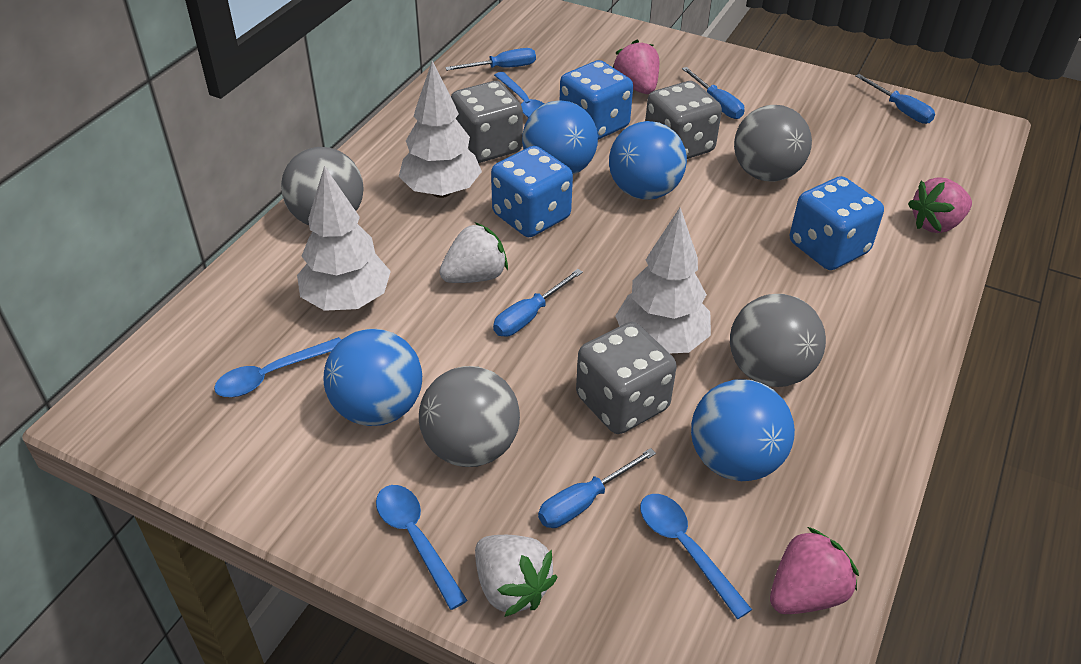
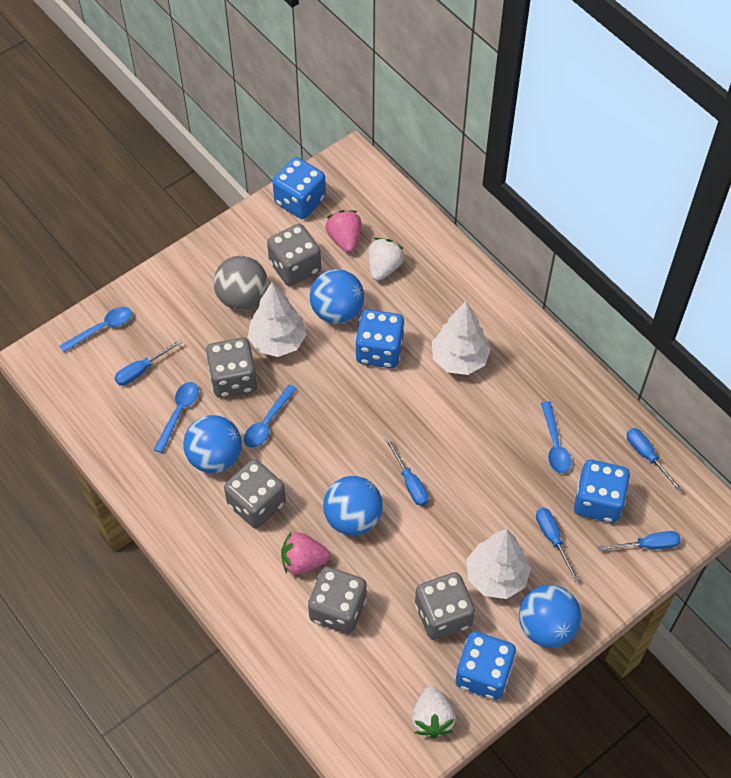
blue dice: [491,146,573,237] [560,60,633,140] [790,176,884,270] = 3 -> [273,157,326,219] [355,309,405,368] [456,631,516,700] [574,460,630,523] = 4
grey ball: [281,147,364,225] [419,366,520,467] [730,294,826,387] [734,105,812,182] = 4 -> [213,256,268,310] = 1
grey dice: [451,81,523,163] [576,322,677,434] [645,81,722,159] = 3 -> [206,338,257,398] [224,459,286,529] [267,224,321,286] [308,567,366,634] [415,572,475,640] = 5
pink strawberry: [613,40,659,94] [770,527,859,614] [908,177,972,233] = 3 -> [281,532,330,574] [325,210,362,253] = 2

